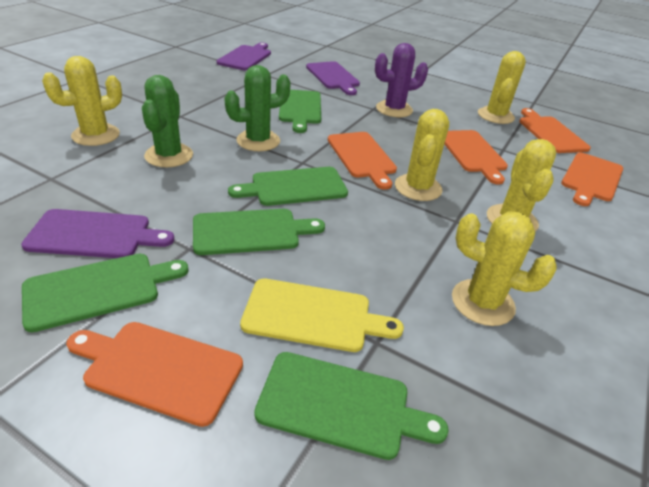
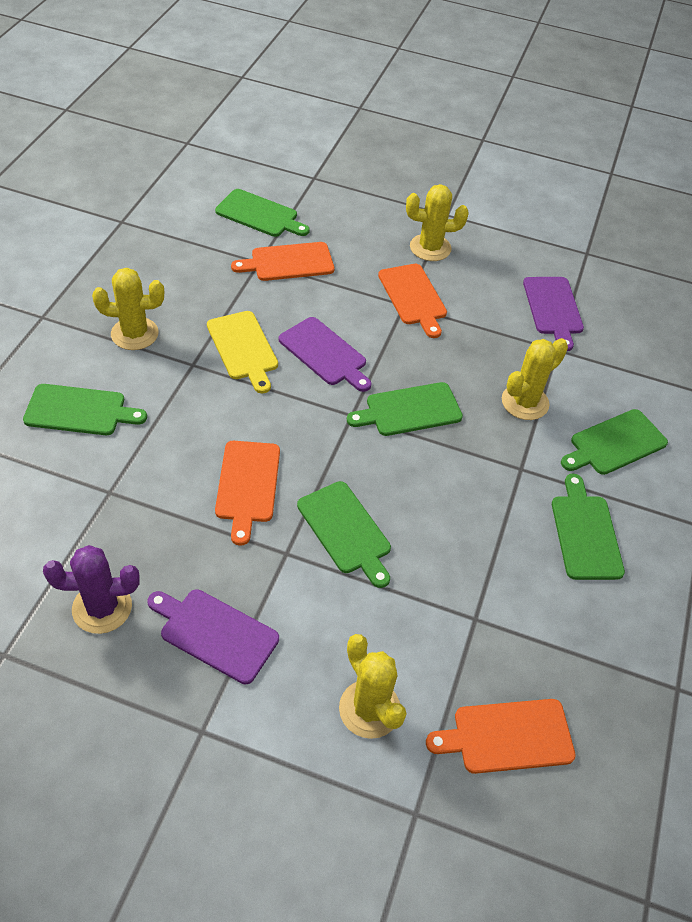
green cactus: [142,75,193,167] [224,65,291,151] = 2 -> none = 0
green cutting board: [22,254,188,332] [193,209,325,255] [228,167,348,206] [254,352,449,460] [279,90,321,133] = 5 -> [23,384,147,435] [215,189,310,237] [297,481,391,588] [347,382,463,436] [552,474,625,580] [561,409,668,475] = 6
orange cutting board: [66,322,243,427] [328,132,397,190] [444,130,508,185] [519,108,591,153] [561,152,623,206] = 5 -> [215,441,280,546] [231,242,335,281] [378,264,447,338] [426,699,576,774] = 4
yellow cactus: [42,56,122,146] [395,109,449,201] [452,211,557,326] [478,51,526,124] [487,139,556,232] = 5 -> [92,268,164,350] [339,634,407,739] [406,184,469,261] [502,338,568,420] = 4

